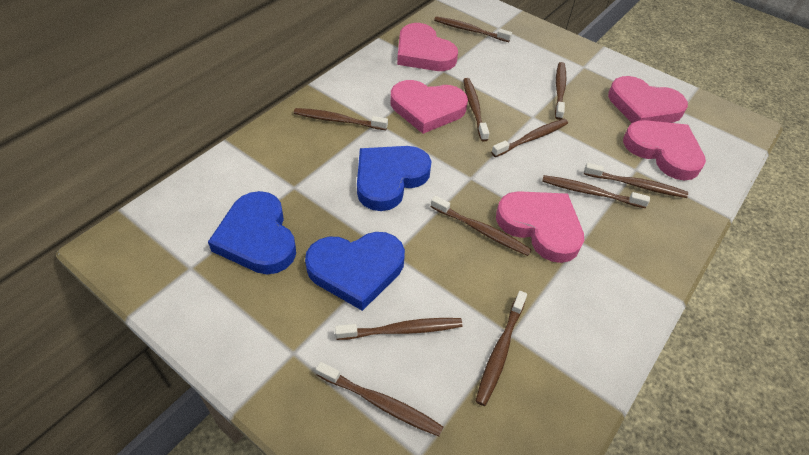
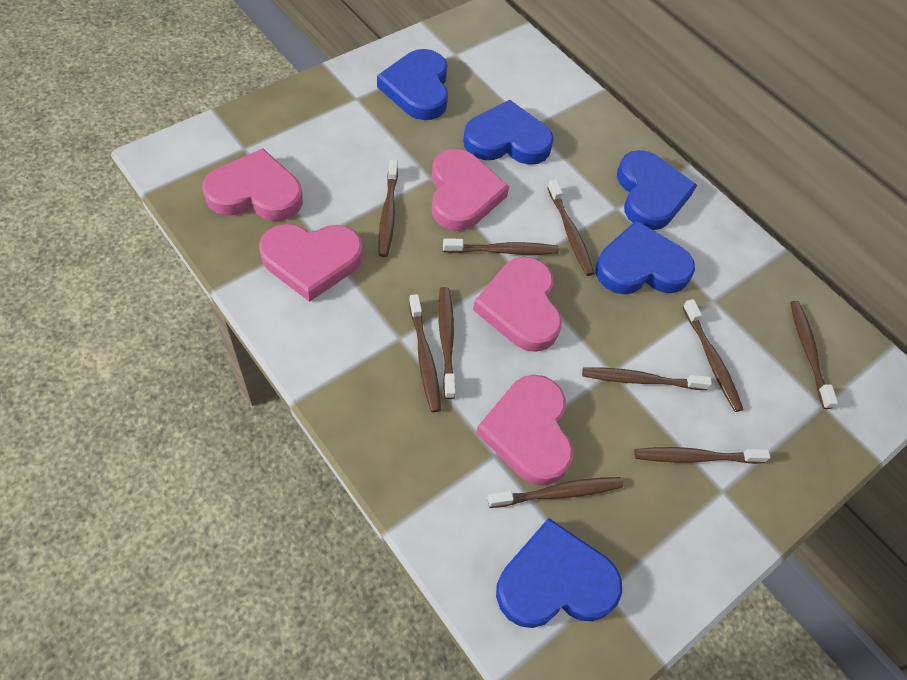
blue heart: [208,191,296,274] [305,232,405,311] [357,146,432,211] = 3 -> [377,49,448,120] [463,100,554,165] [496,518,622,628] [596,221,695,294] [617,150,697,230] = 5
brown toothbrush: [294,108,388,130] [316,362,443,436] [335,318,463,340] [431,196,532,256] [434,16,512,42] [463,78,489,142] [476,291,527,406] [491,119,568,157] [542,175,650,208] [555,62,566,120] [584,163,688,198] = 11 -> [378,160,398,257] [409,294,441,412] [438,287,456,399] [443,238,559,255] [488,477,623,508] [548,180,594,276] [582,368,712,390] [635,447,770,464] [683,299,744,412] [790,301,838,409] = 10

